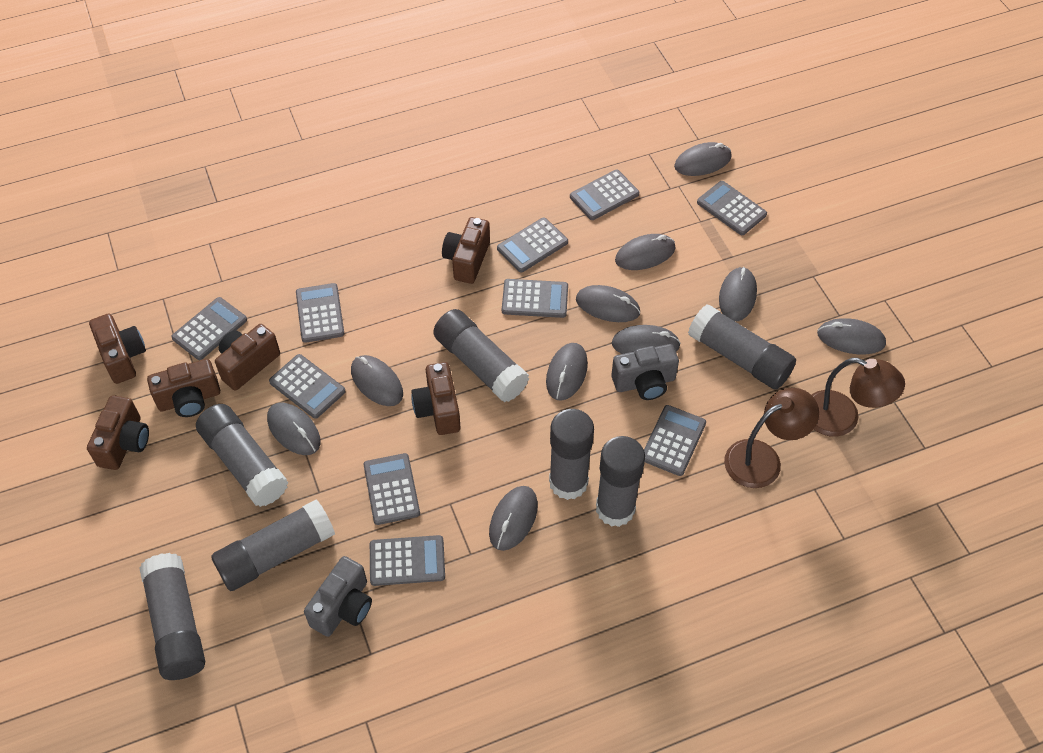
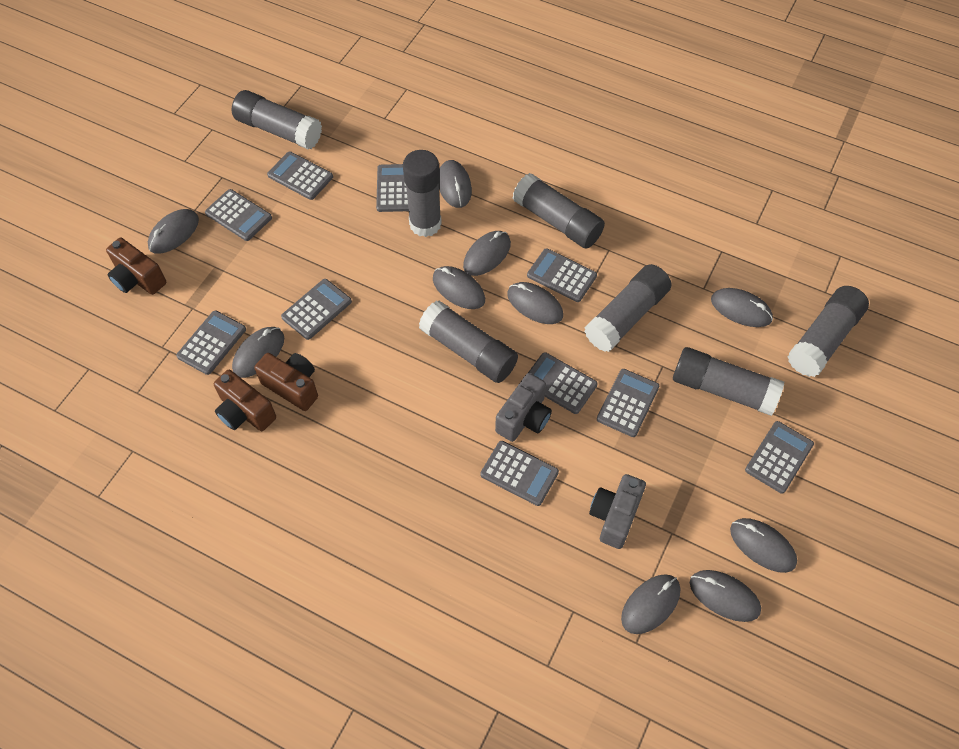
brown camera: [87,395,149,470] [89,314,146,384] [147,359,220,417] [215,324,280,390] [411,362,461,435] [442,217,490,284] = 6 -> [106,238,166,295] [214,370,276,431] [254,353,318,411] = 3
brown lamp: [724,388,819,488] [811,358,905,437] = 2 -> none = 0

